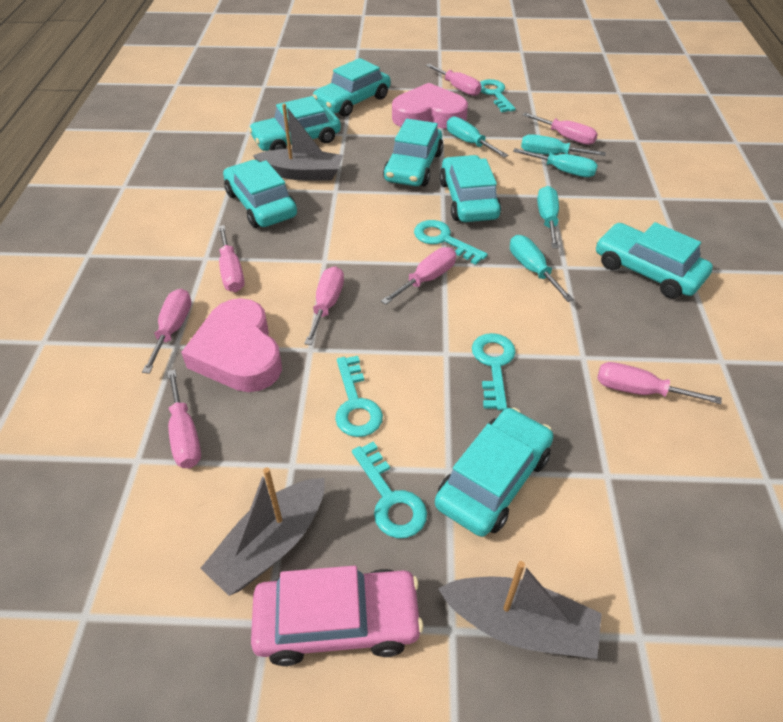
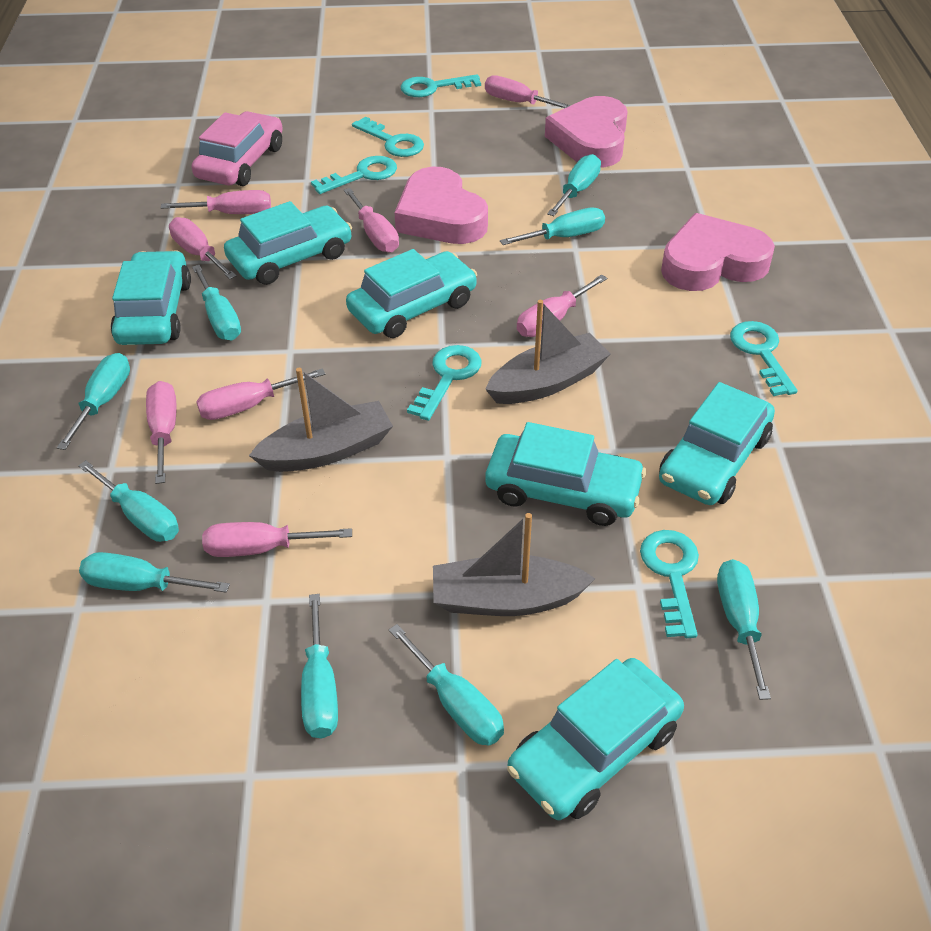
pink heart: [181,298,282,392] [392,83,468,129] = 2 -> [395,167,488,244] [545,96,628,168] [661,213,775,291] = 3
turquoise car: [223,160,297,228] [248,96,341,151] [313,58,391,117] [383,119,443,186] [435,408,553,537] [440,155,501,222] [596,222,713,299] = 7 -> [111,250,191,345] [224,201,352,285] [346,249,477,338] [485,422,646,526] [507,658,684,820] [659,382,775,505] = 6
turquoise key: [335,356,383,437] [352,441,427,538] [414,220,488,265] [472,333,516,410] [480,79,516,112] = 5 -> [311,156,397,194] [352,116,424,157] [401,74,481,97] [407,345,481,421] [640,530,699,638] [730,321,797,396] = 6
turquoise screwdriver: [447,117,508,158] [510,235,574,302] [513,148,598,177] [521,134,606,156] [537,186,559,249] = 5 -> [57,353,130,450] [78,460,179,542] [79,552,230,593] [192,265,241,340] [301,594,338,738] [389,624,504,746] [500,208,605,245] [547,154,601,216] [717,559,771,700] = 9

